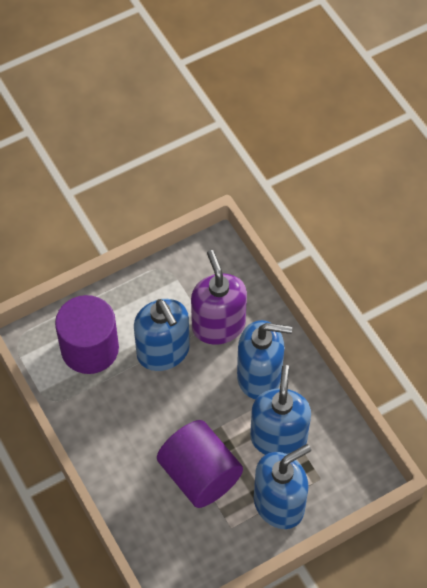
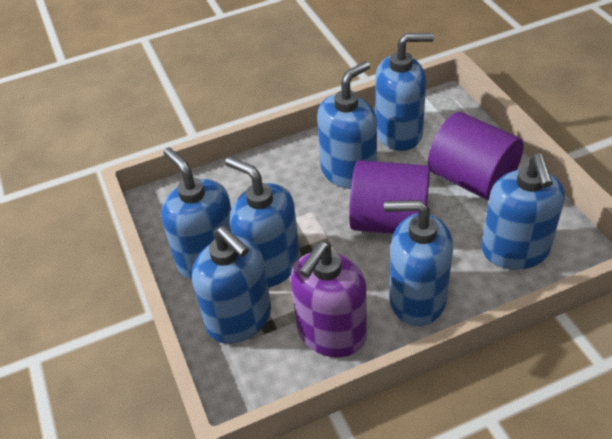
blue soap dispenser: [134,299,190,371] [237,320,292,399] [250,365,311,455] [254,444,311,529] = 4 -> [161,147,231,280] [192,226,271,344] [225,157,300,288] [317,61,377,189] [375,33,434,151] [384,200,453,326] [481,154,565,270] = 7

